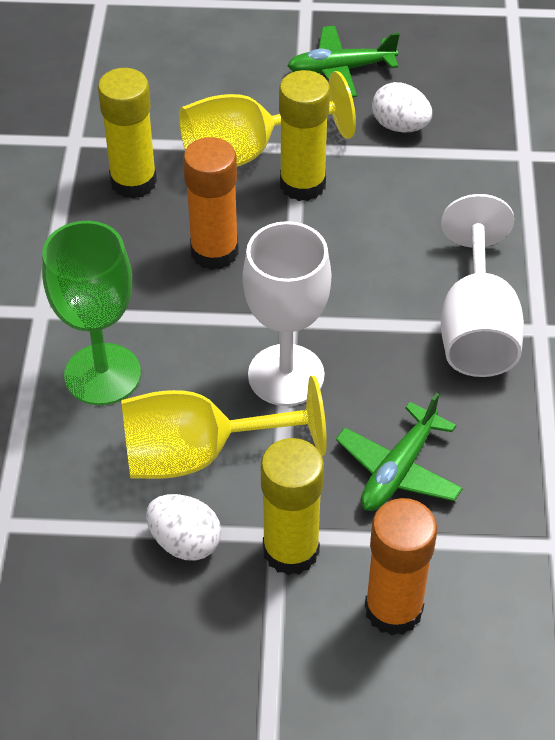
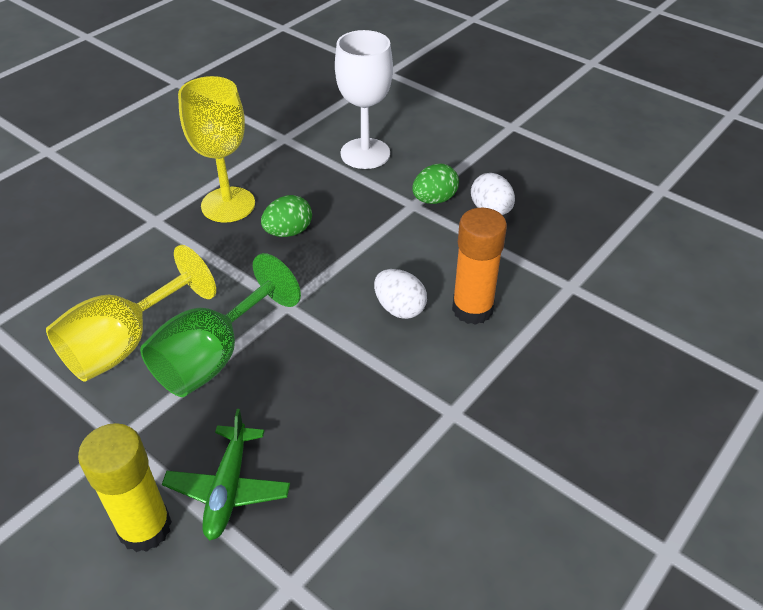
green egg: none = 0 -> [261,195,312,237] [412,164,459,204] = 2
green plane: [287,26,400,97] [336,392,463,511] = 2 -> [162,409,290,540] = 1
orange glue stick: [183,137,239,270] [365,498,437,635] = 2 -> [452,208,507,325] = 1
white goblet: [243,221,331,406] [441,194,524,377] = 2 -> [335,30,393,169] = 1
yellow glue stick: [98,68,157,199] [261,438,324,575] [279,70,330,201] = 3 -> [78,423,172,552] = 1

